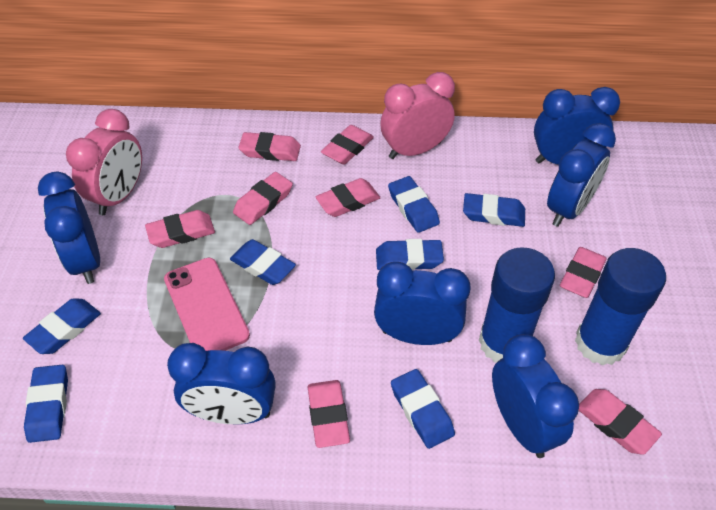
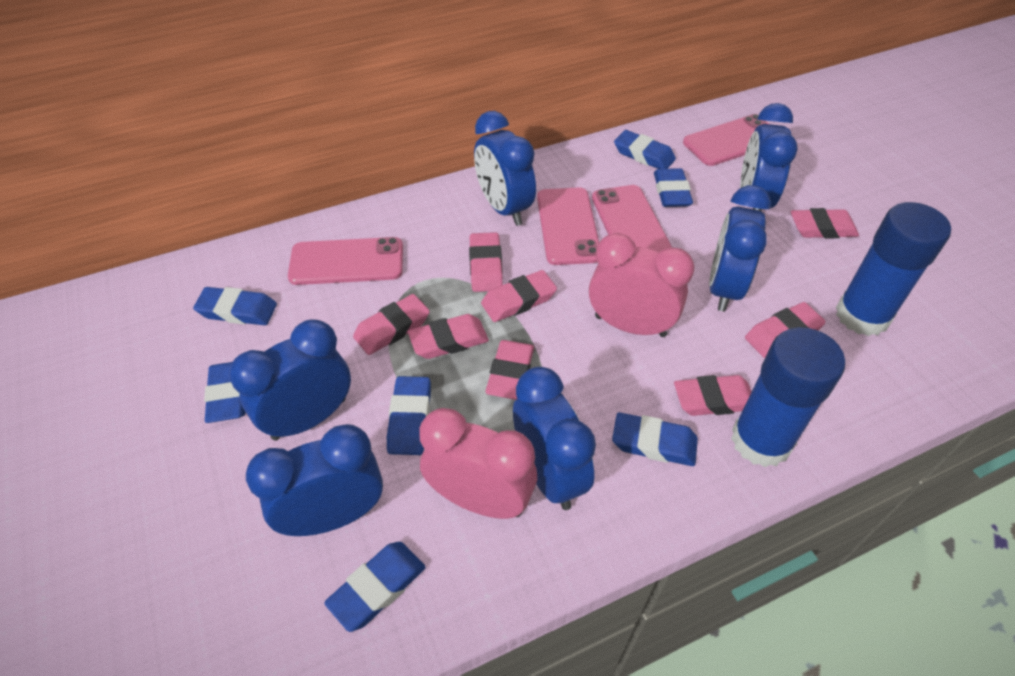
pink phone: [164,258,250,351] = 1 -> [288,237,403,285] [537,187,599,265] [592,185,672,252] [683,114,769,166] = 4

